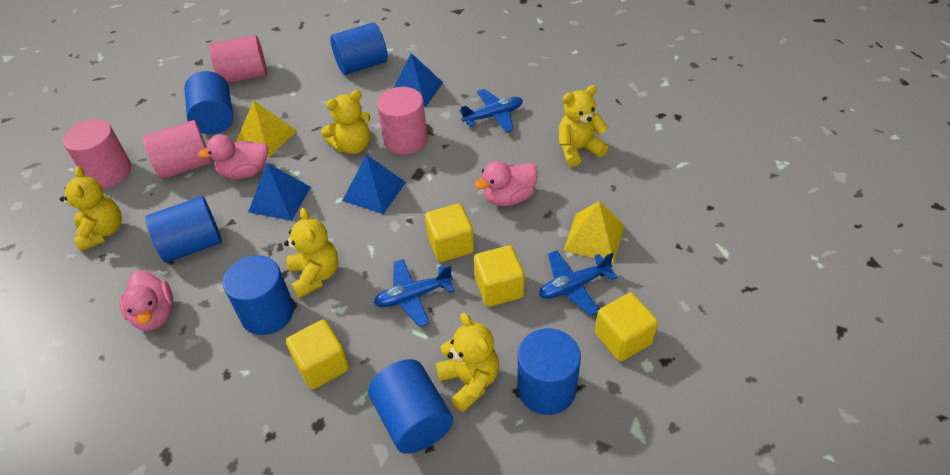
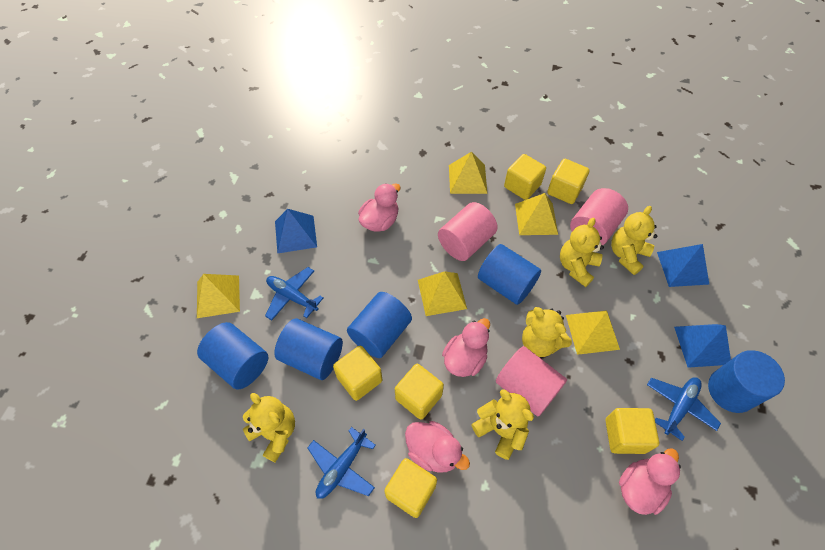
blue cylinder: [145,196,222,263] [184,71,233,135] [223,255,294,335] [330,23,388,75] [368,359,453,454] [518,328,581,415] = 6 -> [197,322,269,390] [274,319,343,380] [347,292,412,358] [478,244,541,305] [708,350,785,413] = 5
pink cylinder: [63,119,132,188] [143,120,212,179] [209,35,267,83] [377,87,428,155] = 4 -> [438,202,498,261] [496,346,567,417] [570,188,628,245] = 3
pink duck: [119,270,173,331] [198,134,268,179] [475,161,538,206] = 3 -> [358,183,401,232] [405,421,470,473] [442,318,490,377] [619,448,681,515] = 4
yellow cube: [286,320,349,390] [425,203,474,262] [474,245,525,307] [595,293,658,362] = 4 -> [333,346,382,401] [384,458,437,518] [395,364,444,420] [504,154,546,200] [547,159,590,204] [605,408,659,454] = 6
yellow pyramid: [236,100,297,157] [563,201,624,263] = 2 -> [197,274,240,318] [418,271,467,316] [449,152,487,194] [515,193,558,235] [566,310,620,355] = 5

